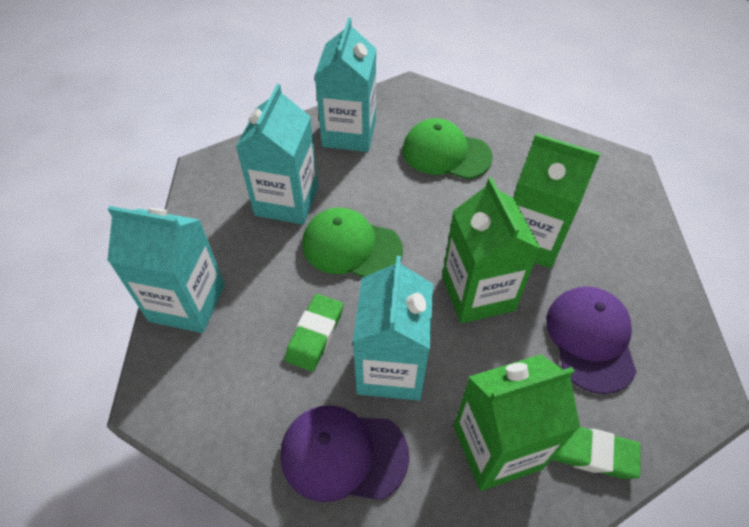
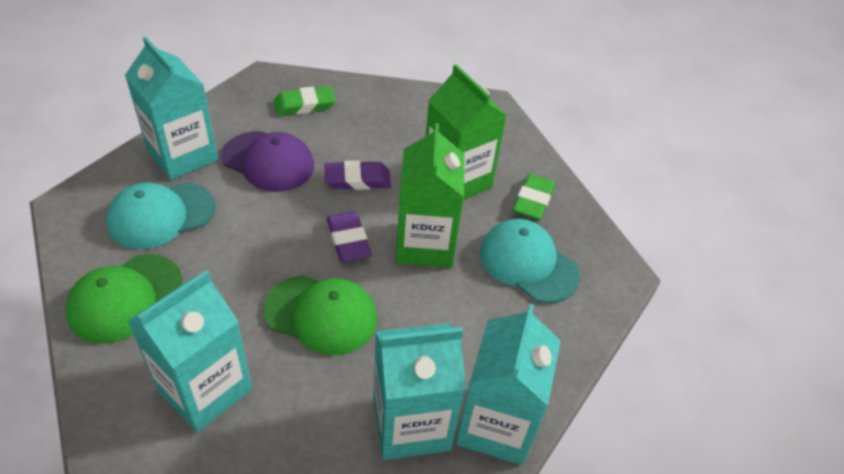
green carton: [442,177,541,323] [454,354,580,491] [513,133,601,268] = 3 -> [396,123,465,268] [425,64,507,200] = 2
purple cap: [280,406,409,502] [546,286,637,394] = 2 -> [222,131,314,192] = 1
purple eraser: none = 0 -> [325,160,391,190] [327,211,372,262] = 2
turquoise cap: none = 0 -> [106,182,216,249] [480,219,580,303] = 2

